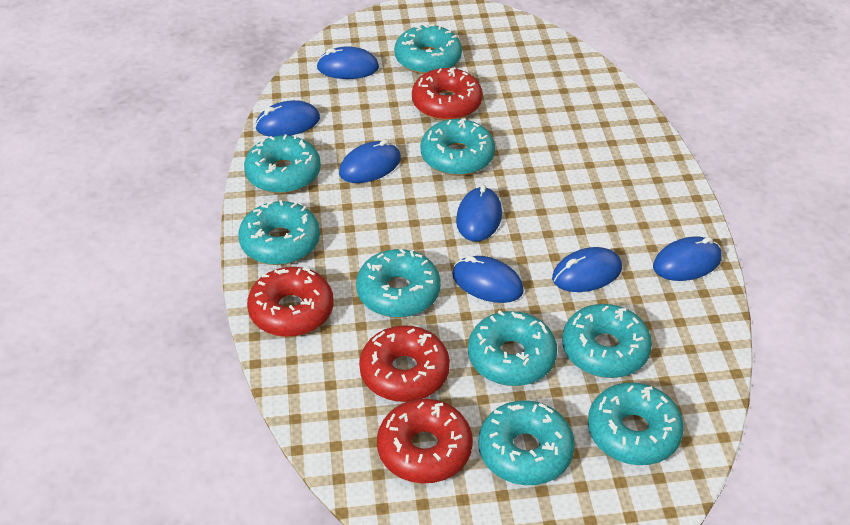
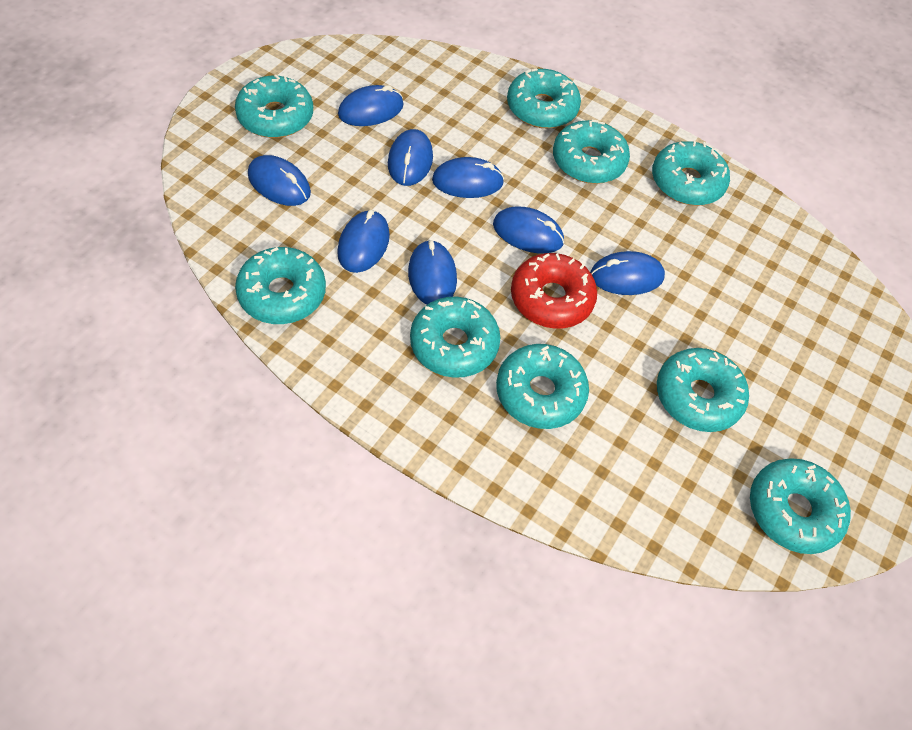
blue mouse: [255,100,320,137] [316,46,379,79] [339,140,401,183] [452,256,524,303] [456,185,502,241] [552,247,622,292] [653,236,722,281] = 7 -> [248,155,311,206] [337,210,390,273] [338,85,404,126] [388,129,433,186] [408,240,457,305] [432,157,504,198] [493,207,564,254] [590,251,665,295] = 8
red donut: [247,267,334,337] [359,325,450,402] [377,399,473,483] [412,67,483,121] = 4 -> [511,253,597,329] = 1

